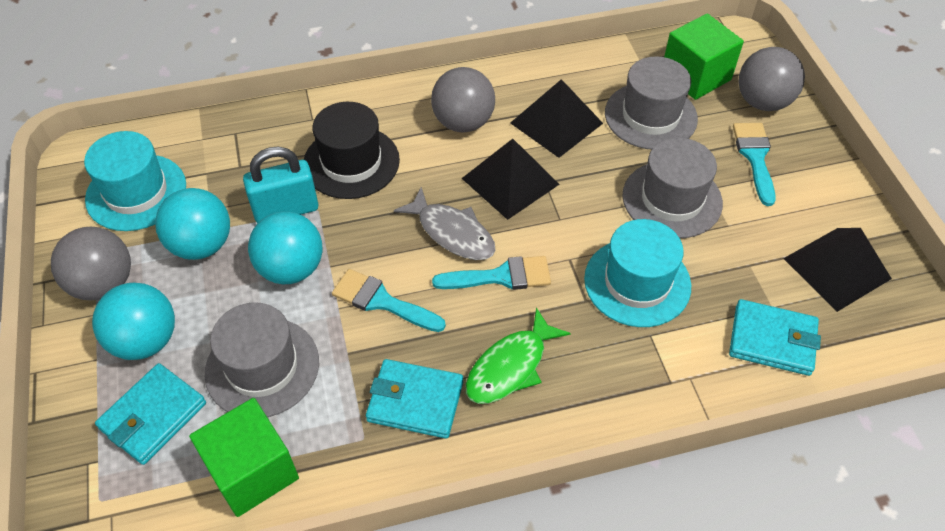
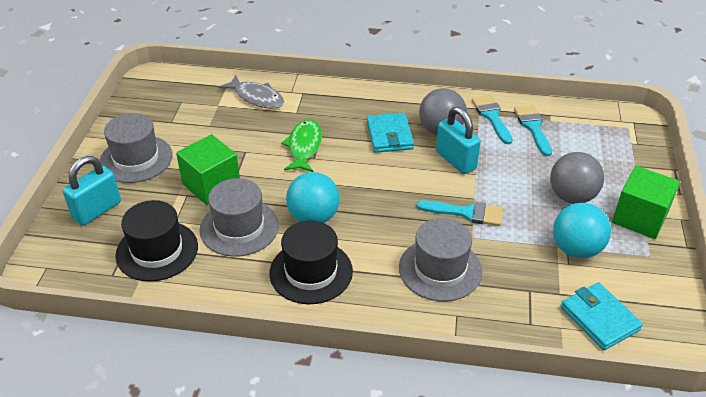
black hat: [304,102,400,199] = 1 -> [115,200,198,282] [269,220,353,304] = 2
black pyramid: [462,139,560,220] [510,79,603,158] [783,228,892,312] = 3 -> none = 0
grey ball: [51,227,131,300] [431,67,495,132] [738,47,805,111] = 3 -> [419,88,467,135] [550,152,604,204] = 2
turquoise ball: [92,283,175,360] [155,188,230,260] [248,212,323,284] = 3 -> [286,172,340,223] [553,203,611,258] = 2
turquoise hat: [84,131,186,231] [584,219,691,327] = 2 -> none = 0
turquoise padlock: [243,147,318,223] = 1 -> [63,156,121,226] [436,107,481,174] = 2
turquoise wallet: [95,363,206,465] [366,359,463,439] [729,299,821,376] = 3 -> [367,113,414,153] [561,282,643,350] = 2

